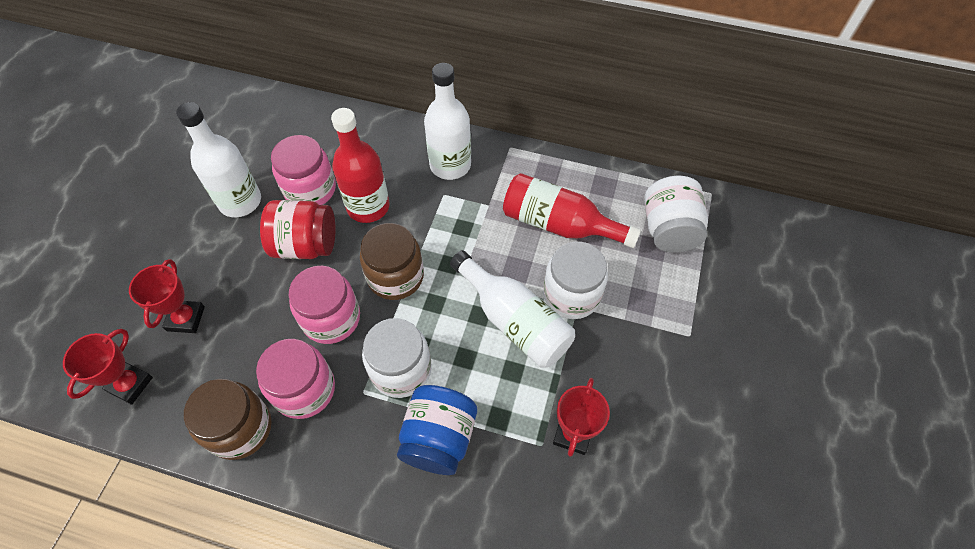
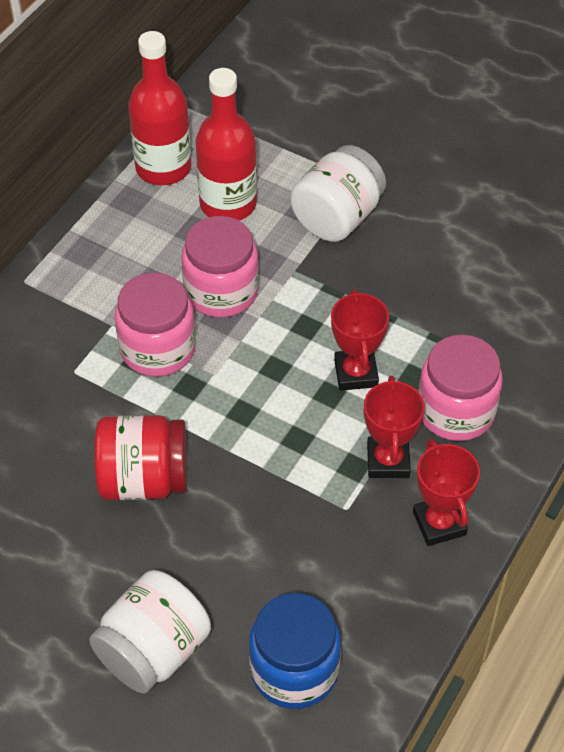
brown jar: [184,379,272,460] [360,223,424,300] = 2 -> none = 0
white bottle: [176,102,261,217] [424,63,471,180] [450,250,575,368] = 3 -> none = 0
white jar: [362,318,432,398] [543,242,608,319] [644,176,708,253] = 3 -> [89,570,211,694] [290,145,386,242] = 2

